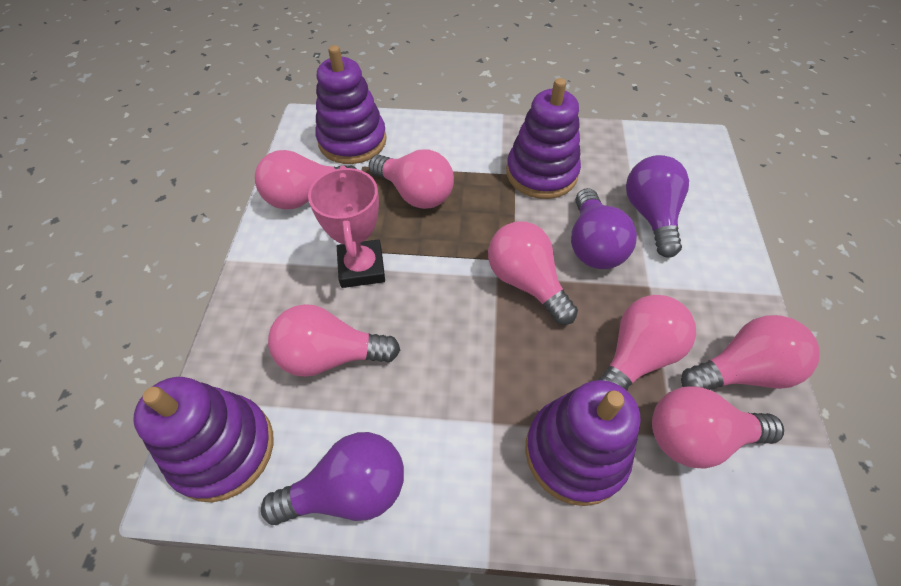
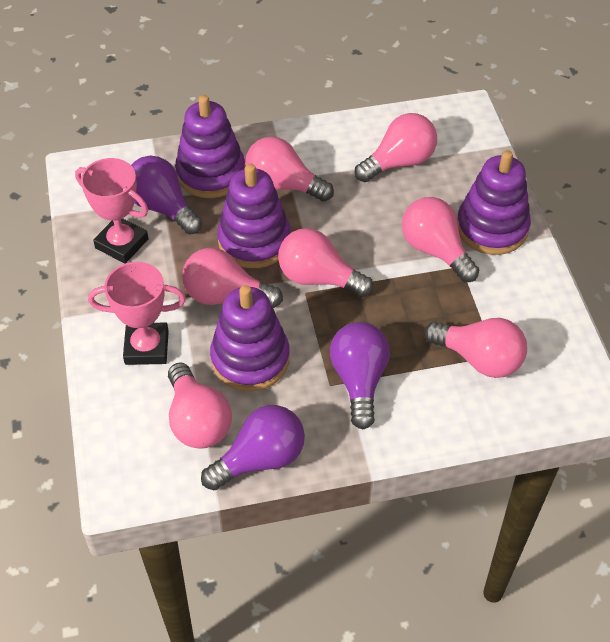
pink trophy: [308,165,385,288] = 1 -> [75,158,148,264] [88,262,186,365] = 2

